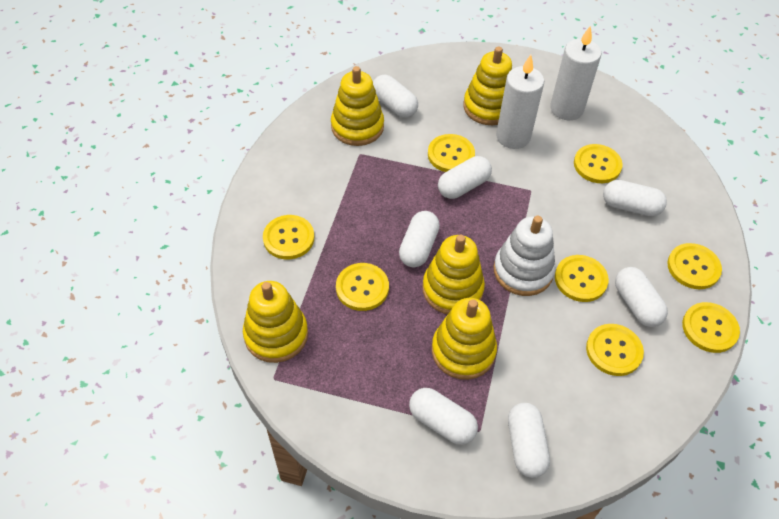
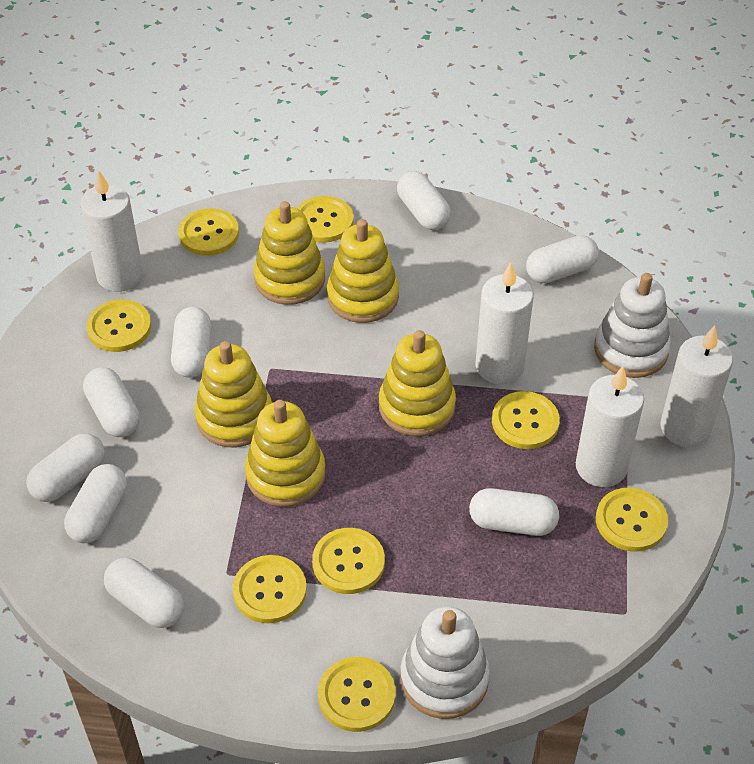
white candle: [496,55,544,149] [550,25,601,121] = 2 -> [80,170,143,292] [475,262,534,384] [576,366,644,487] [661,325,733,447] = 4
white capsule: [373,75,418,118] [399,211,440,267] [409,388,478,445] [438,156,492,199] [508,403,550,478] [603,180,667,217] [615,267,668,327] = 7 -> [26,433,105,502] [64,464,127,543] [83,367,140,437] [104,558,184,628] [171,307,211,378] [397,171,451,230] [469,488,559,536] [526,235,599,283] = 8
white stacking toy: [493,216,556,296] = 1 -> [400,606,490,719] [594,273,671,378] = 2

